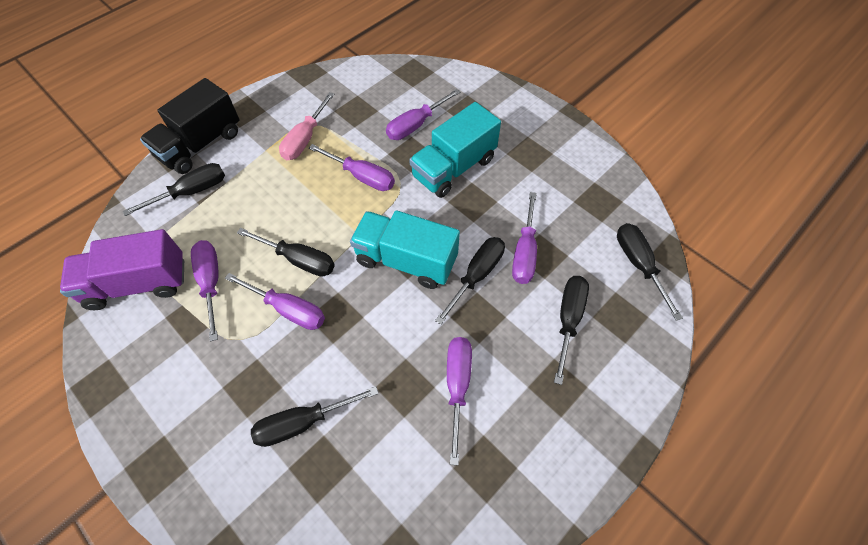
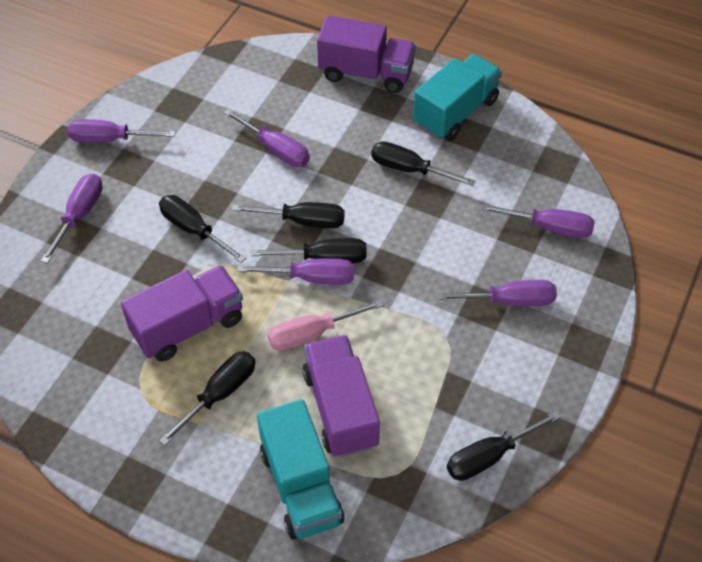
black truck: [140,78,239,174] = 1 -> none = 0
purple truck: [60,229,184,310] = 1 -> [121,265,243,362] [302,335,380,457] [317,15,416,93] = 3

